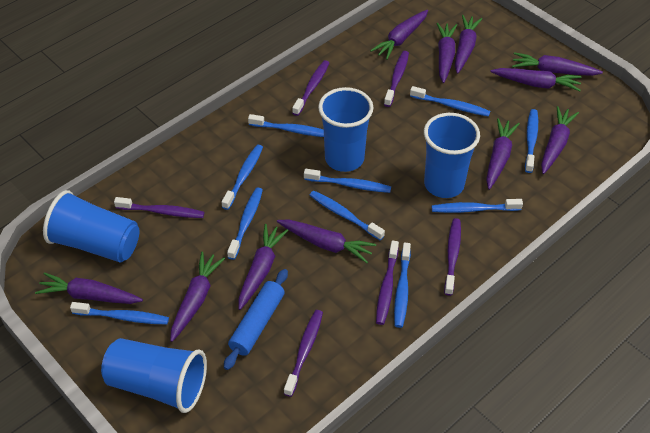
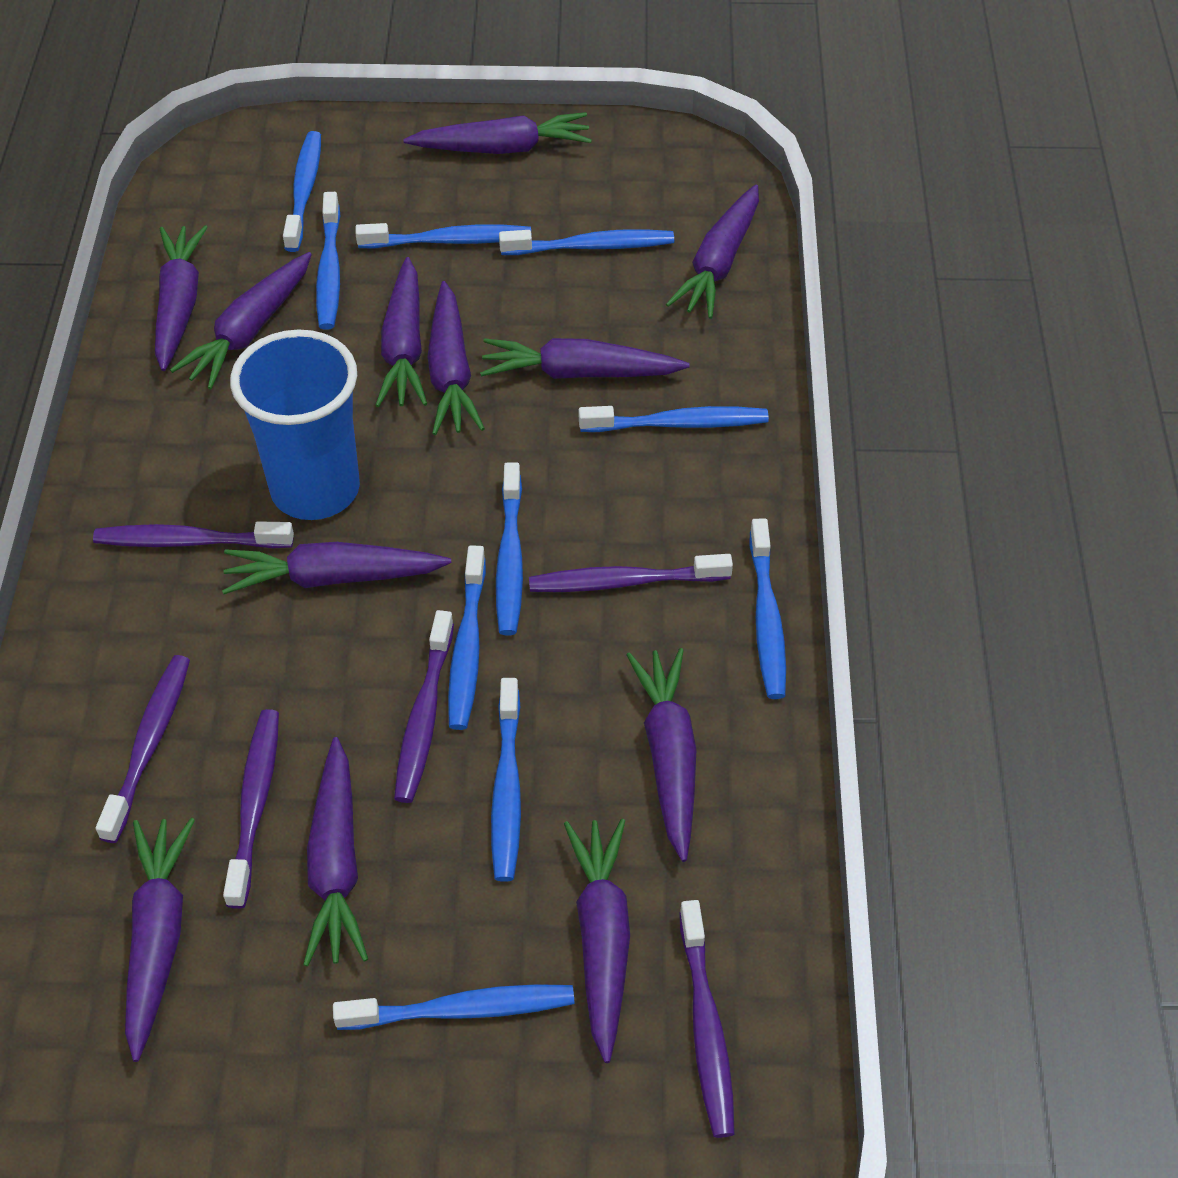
blue cup: [43,190,139,263] [101,338,207,413] [318,87,374,172] [424,113,480,198] = 4 -> [230,329,360,520] = 1
blue rolling pin: [224,269,288,370] = 1 -> none = 0
purple carrot: [35,272,143,304] [170,252,225,342] [239,224,288,310] [277,219,376,263] [370,10,428,60] [436,23,457,83] [455,15,482,74] [486,118,520,190] [490,68,582,91] [512,52,603,76] [541,106,579,174] = 11 -> [125,818,195,1062] [155,225,208,371] [170,252,312,389] [222,542,451,594] [303,737,368,967] [375,257,427,407] [403,112,592,154] [427,281,485,435] [480,338,690,379] [564,819,630,1063] [627,648,696,862] [666,185,759,319] = 12

